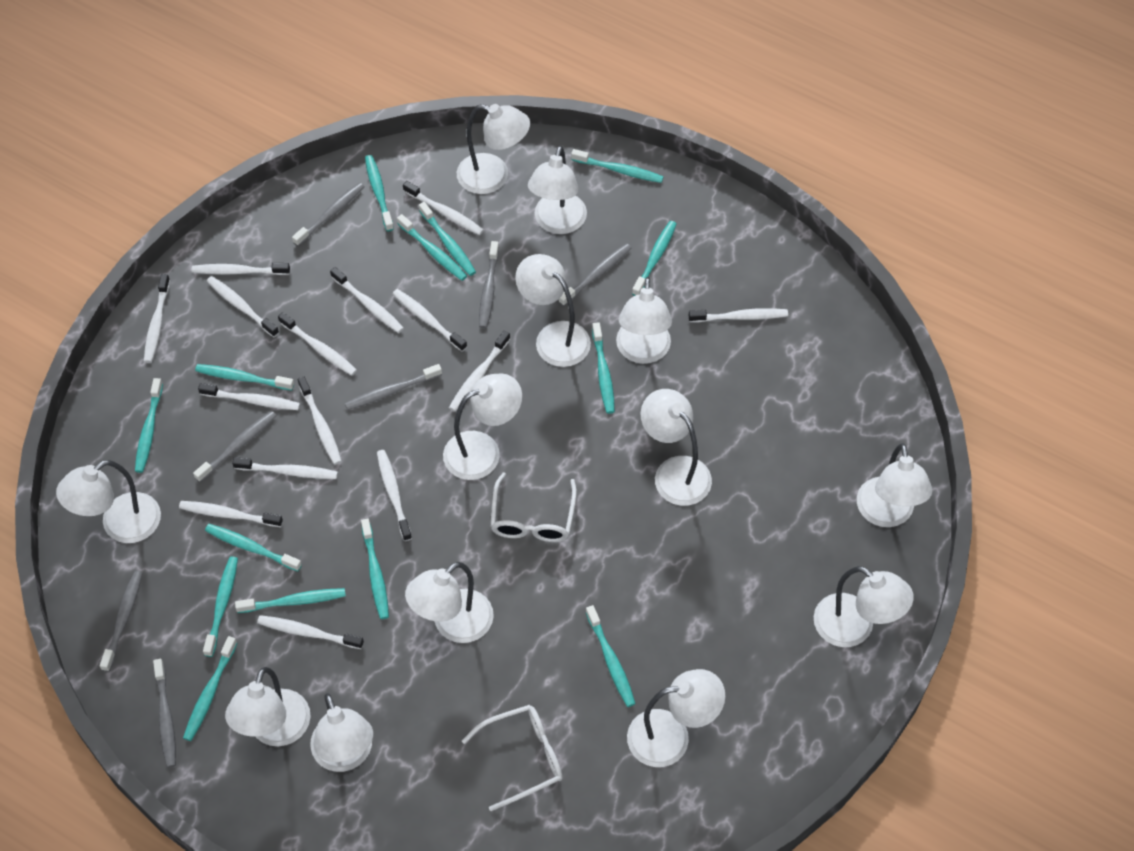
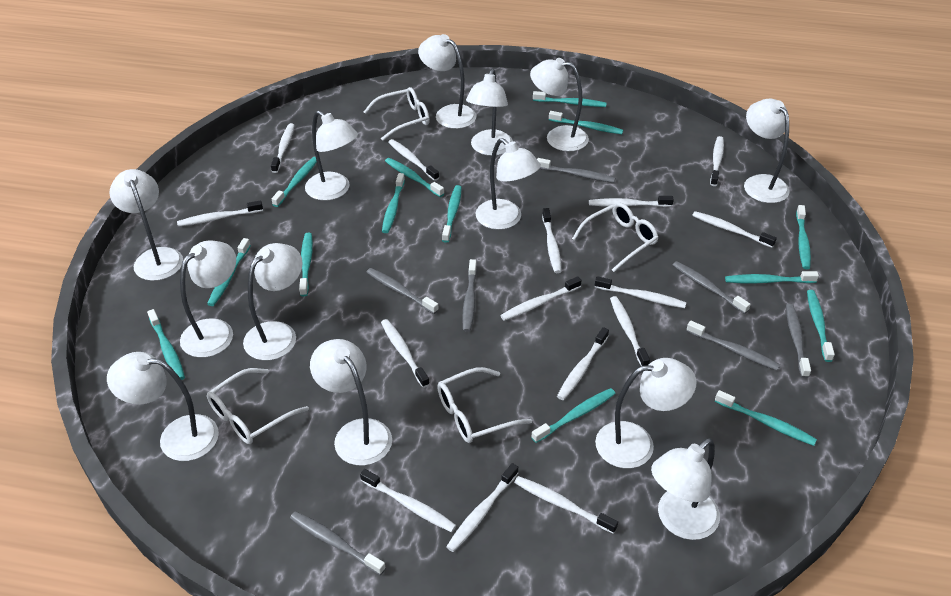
white glasses: [462,705,563,811] [490,472,577,542] = 2 -> [207,368,309,444] [364,87,430,141] [437,367,532,443] [572,202,658,272] = 4

